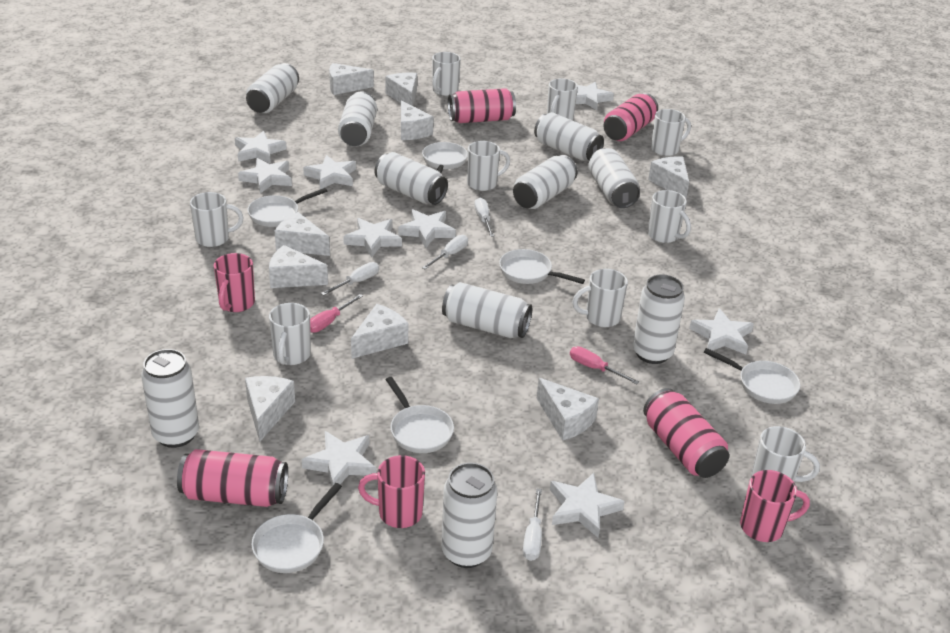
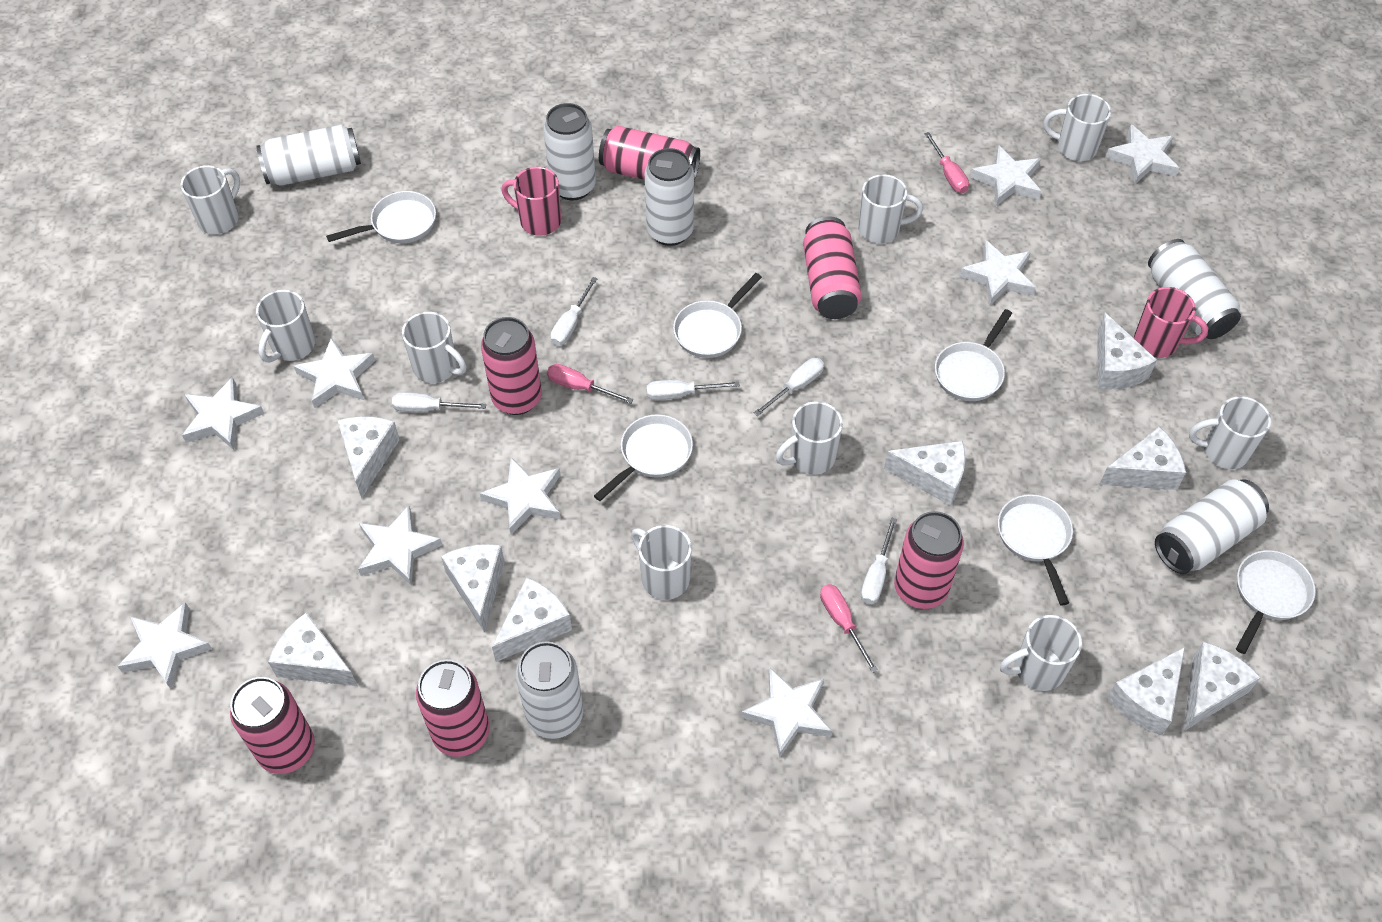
pink can: [177,449,288,507] [448,88,516,123] [604,93,658,141] [643,388,729,478] = 4 -> [230,677,315,774] [416,660,490,757] [481,317,542,415] [599,126,700,181] [803,216,862,319] [894,511,964,609] = 6
pink mug: [214,253,255,312] [358,455,425,528] [740,470,810,542] = 3 -> [502,167,561,236] [1134,287,1208,358] = 2
pink screwdriver: [310,294,363,333] [570,346,639,384] = 2 -> [547,364,634,404] [820,584,878,673] [924,132,969,193] = 3
white can: [141,349,199,448] [246,63,299,113] [338,91,377,146] [375,152,448,205] [441,463,498,568] [442,282,532,338] [513,155,578,209] [534,112,604,161] [588,148,640,208] [633,274,685,364] = 10 -> [256,125,361,186] [516,641,583,739] [543,103,596,200] [645,148,694,246] [1148,239,1241,339] [1155,479,1269,574] = 6
white screwdriver: [321,262,379,296] [422,235,468,269] [474,198,494,237] [523,489,542,561] = 4 -> [392,392,486,412] [551,277,598,346] [647,380,740,400] [754,358,824,416] [861,517,897,604] = 5

